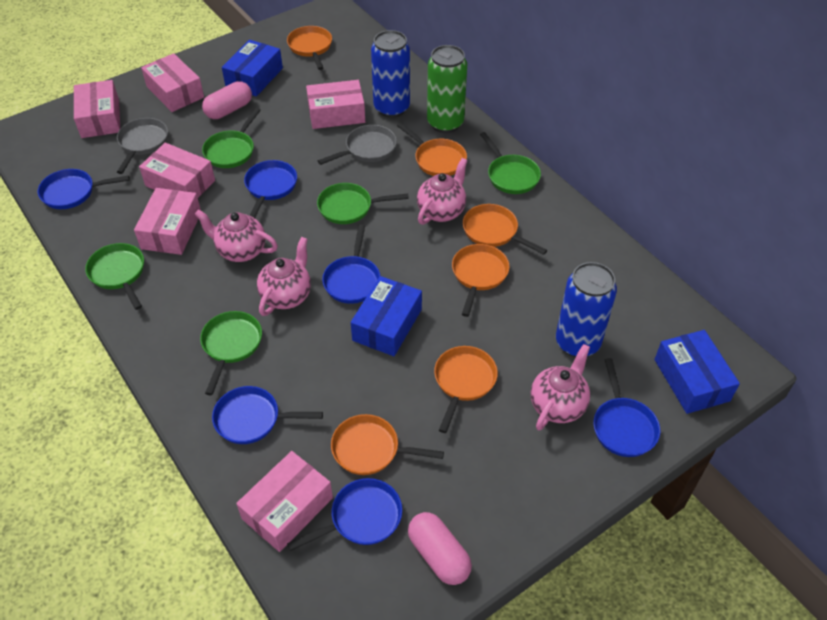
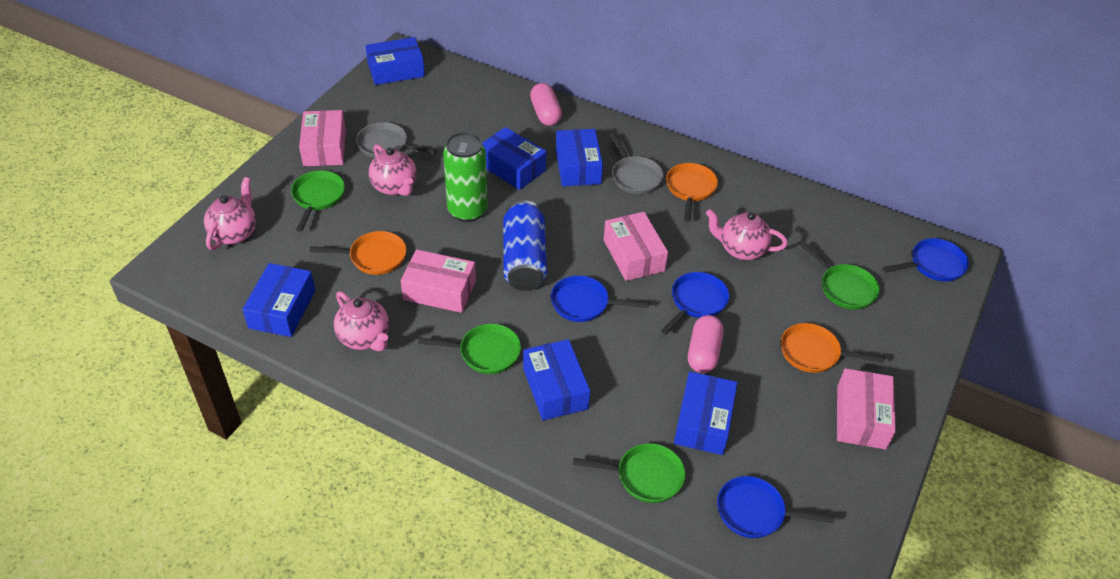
blue box: [222,40,283,97] [351,276,422,356] [655,330,740,414] = 3 -> [242,263,315,337] [366,37,425,85] [482,127,546,190] [523,339,590,421] [556,129,603,186] [674,372,737,455] = 6
blue can: [371,30,410,118] [556,262,617,357] = 2 -> [503,200,547,291] = 1
blue pan: [38,169,130,209] [212,386,323,444] [244,160,297,218] [287,478,402,551] [322,224,380,304] [593,358,660,457] = 6 -> [551,275,649,322] [661,272,729,335] [717,476,835,538] [882,238,969,282] = 4
green pan: [85,243,144,310] [200,311,262,395] [202,108,261,168] [317,183,409,224] [480,132,541,194] = 5 -> [291,170,345,232] [418,324,521,374] [573,443,685,503] [800,241,880,309] = 4
orange pan: [287,26,332,70] [331,414,444,475] [397,123,467,176] [434,346,498,433] [452,244,510,317] [463,204,547,255] = 6 -> [310,231,406,275] [666,163,718,222] [781,323,885,373] = 3
pink box: [74,80,120,138] [134,188,201,255] [139,143,215,198] [141,53,204,112] [236,451,333,552] [306,80,365,129] = 6 -> [299,110,346,166] [401,249,476,313] [604,212,668,281] [837,368,896,450] = 4

